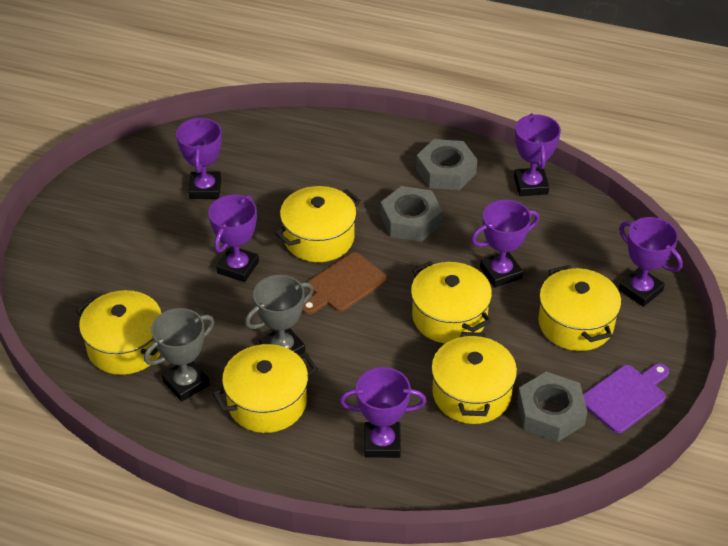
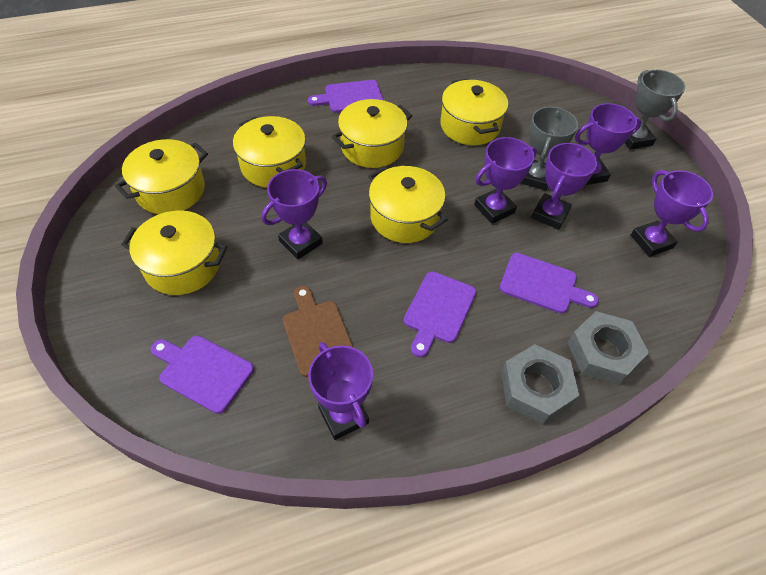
grey nut: [380,186,443,242] [416,139,477,190] [517,372,588,442] = 3 -> [501,344,579,424] [567,311,649,385] = 2
purple cutting board: [583,363,669,433] = 1 -> [151,336,254,414] [308,80,383,113] [404,271,476,358] [500,253,599,314] = 4

